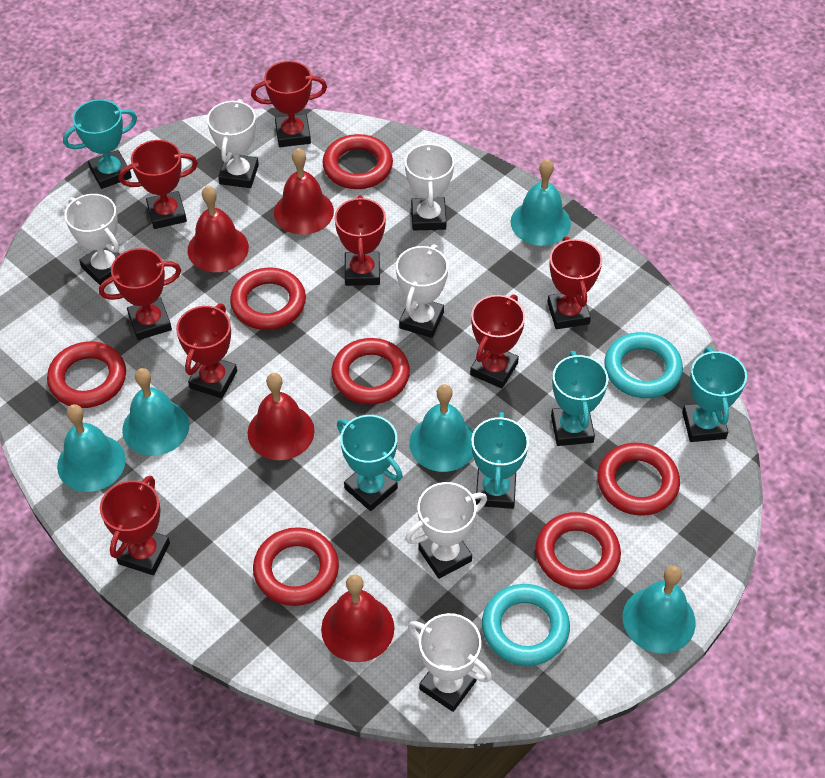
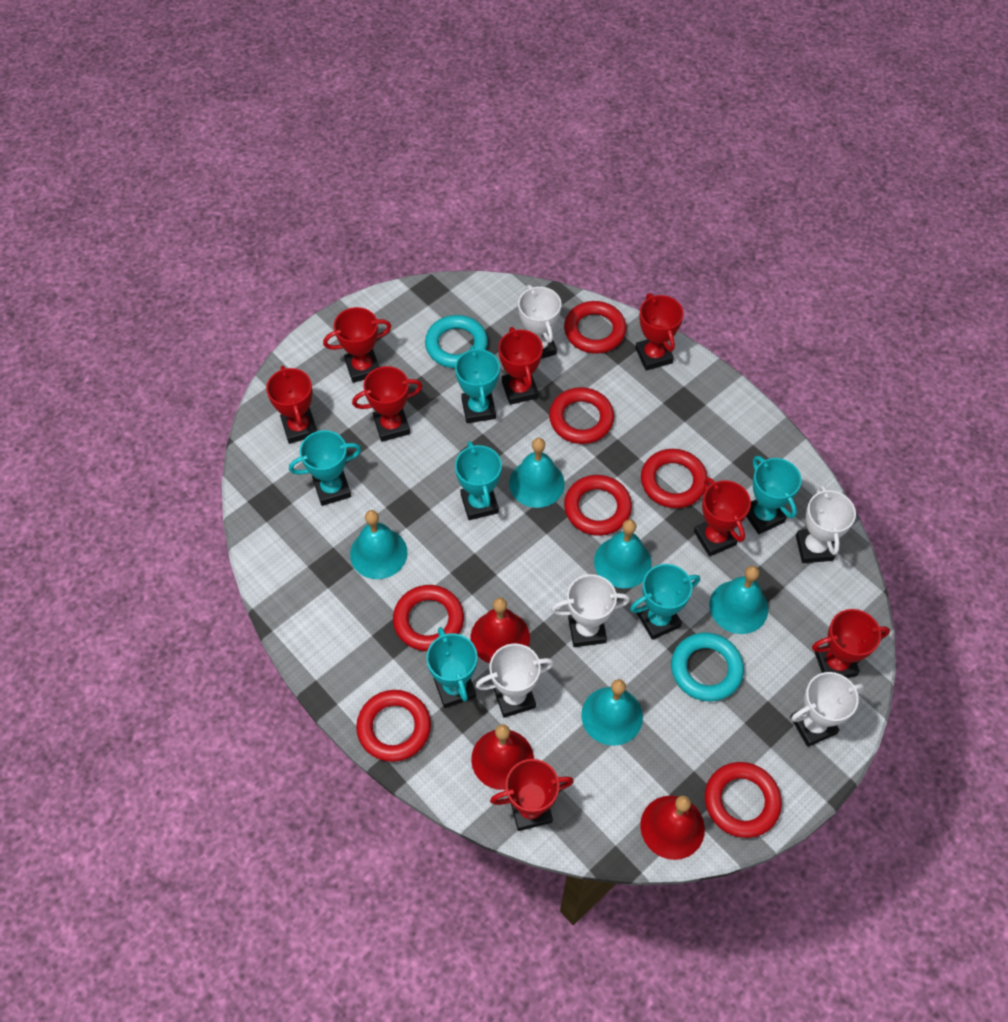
red bell: [188,186,249,272] [248,373,315,460] [274,148,334,235] [321,574,395,662] = 4 -> [471,597,530,664] [471,724,534,790] [640,796,705,860] = 3
turquoise trophy: [63,99,137,189] [337,415,403,511] [471,412,529,509] [551,351,608,446] [682,347,747,442] = 5 -> [289,430,361,506] [426,627,477,708] [455,346,500,423] [455,441,502,520] [630,564,700,640] [746,456,801,534] = 6
white trophy: [65,194,120,285] [207,99,259,188] [396,244,448,338] [405,141,454,230] [405,482,487,579] [408,613,492,712] = 6 -> [476,644,554,718] [518,285,561,359] [551,574,630,647] [790,672,865,747] [796,485,856,563] = 5

